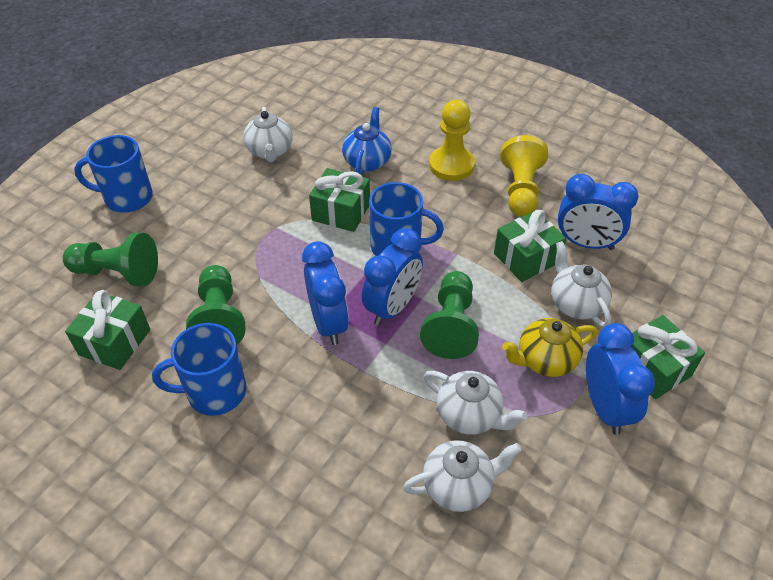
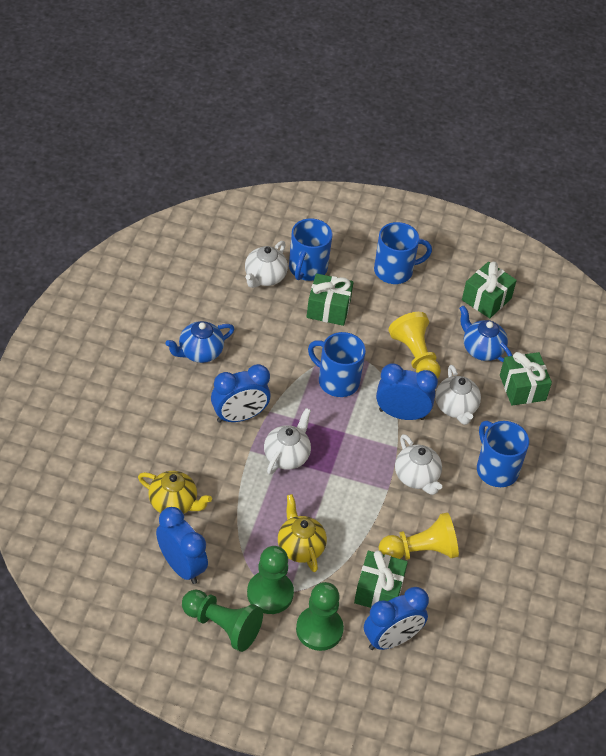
blue mug: [74,135,153,213] [152,323,246,416] [369,182,444,256] = 3 -> [289,218,332,281] [308,332,366,397] [374,222,432,284] [477,421,529,487] = 4
blue teapot: [342,107,392,175] = 1 -> [165,321,234,363] [459,305,512,362] = 2
yellow teapot: [502,318,598,377] = 1 -> [138,471,212,514] [278,494,327,572] = 2

